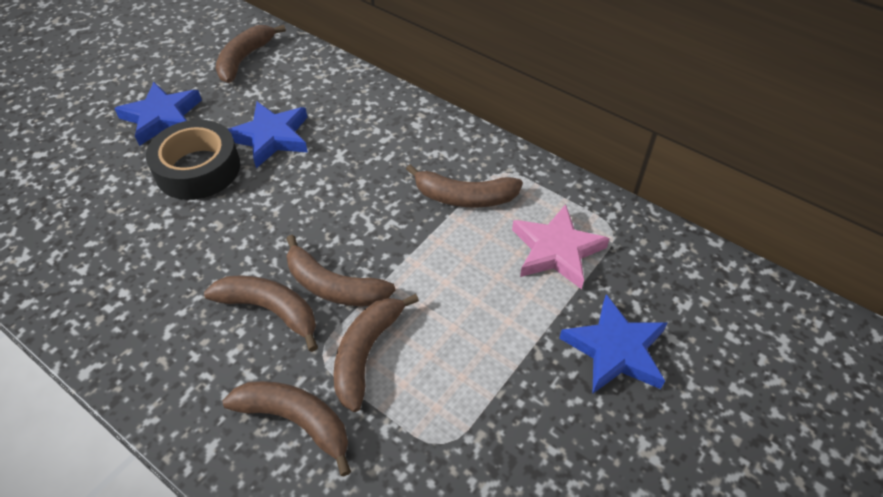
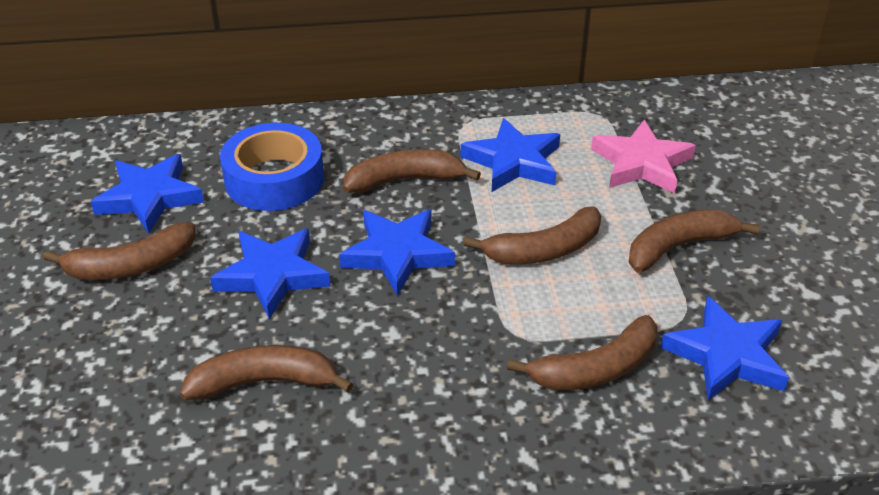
black tape: [146,120,240,200] = 1 -> none = 0
blue star: [114,82,202,146] [228,102,308,168] [559,294,667,393] = 3 -> [91,154,204,234] [210,228,330,319] [339,209,455,296] [461,118,560,192] [660,296,789,401] = 5
blue tape: none = 0 -> [220,123,324,211] = 1

